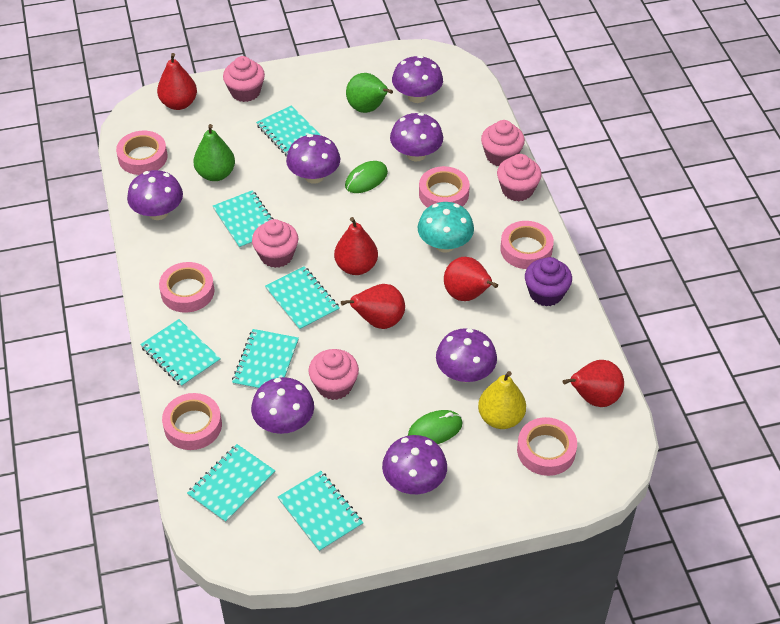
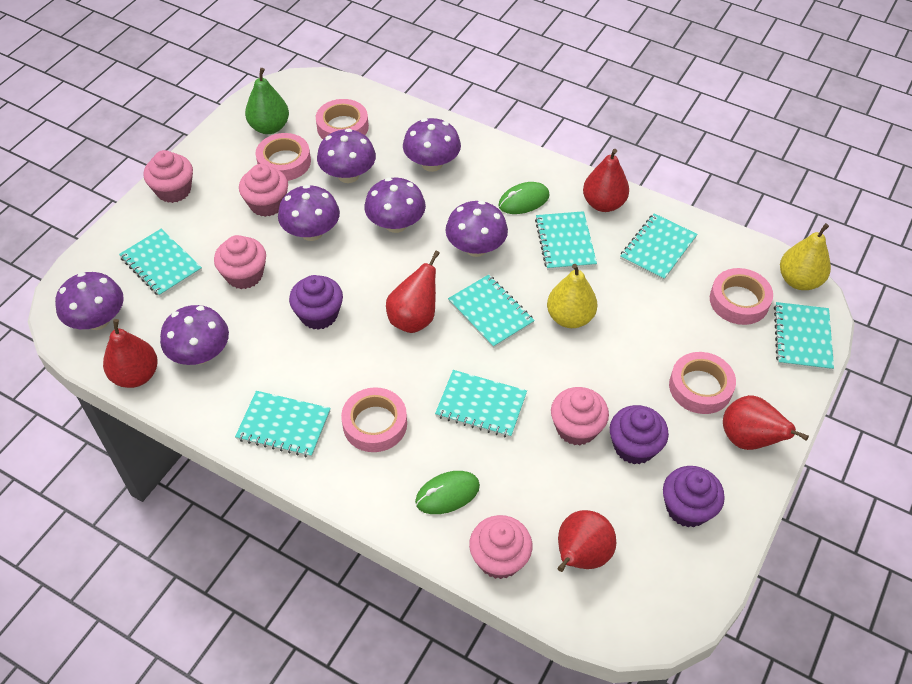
green pear: [193,124,235,181] [346,73,393,113] = 2 -> [245,68,289,134] = 1
pink tape: [116,131,168,175] [159,262,214,312] [162,393,222,450] [419,166,470,208] [500,221,554,269] [517,417,577,476] = 6 -> [255,133,311,181] [316,99,369,139] [341,387,407,452] [669,352,736,414] [710,268,773,325] = 5
purple cupcake: [525,257,572,307] = 1 -> [289,275,343,330] [610,405,669,464] [663,466,725,527] = 3
turquoise mushroom: [417,202,474,252] = 1 -> none = 0
yellow pear: [478,371,526,429] = 1 -> [547,264,597,328] [780,223,831,290] = 2

